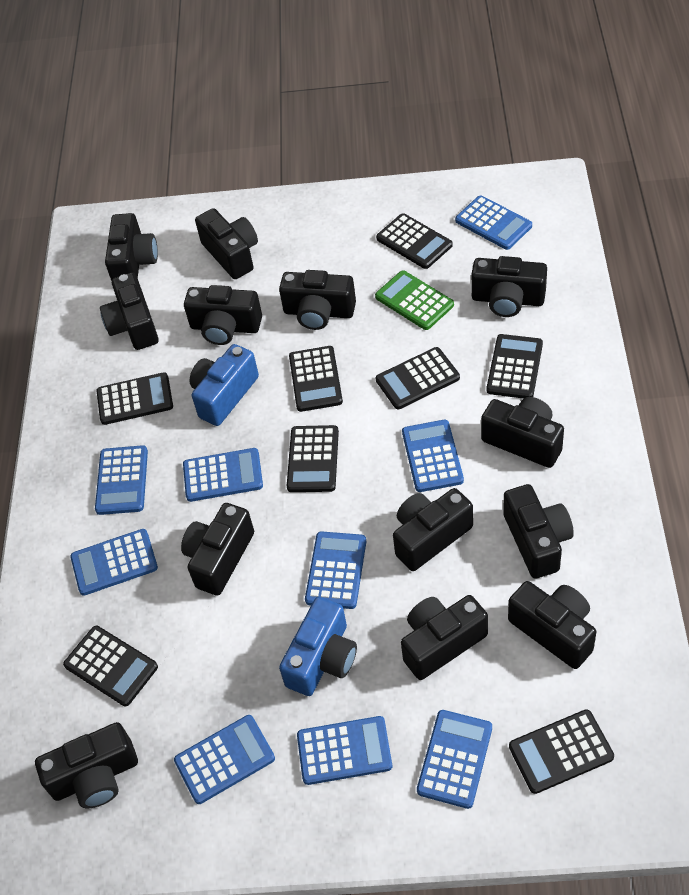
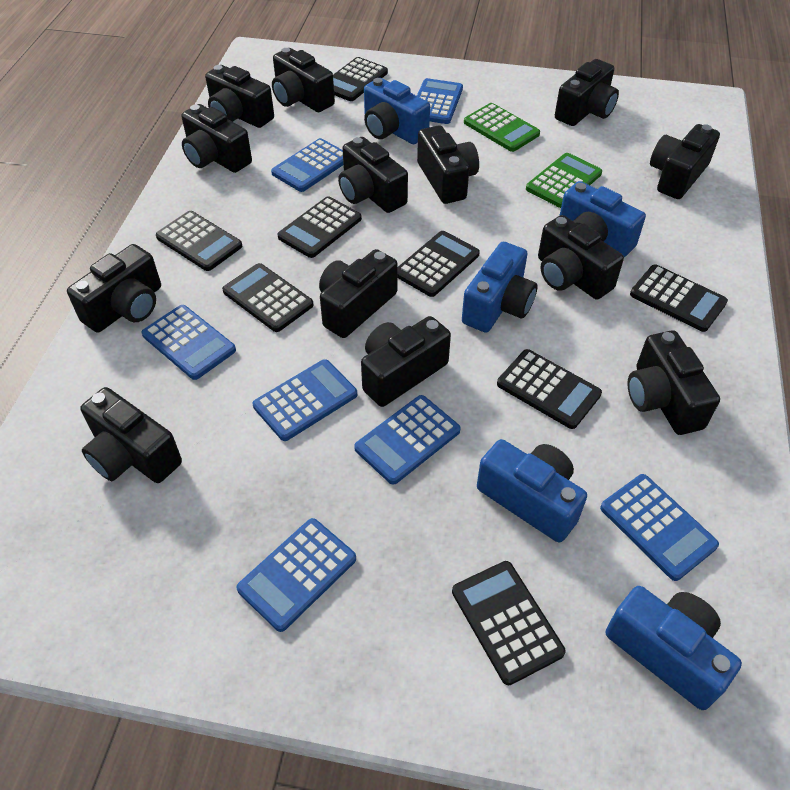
blue calculator: [70,529,158,596] [95,445,148,515] [174,715,275,804] [183,448,263,502] [297,716,392,785] [305,531,366,609] [402,420,464,492] [417,710,492,809] [455,195,532,250] = 9 -> [142,305,236,380] [236,518,356,632] [253,359,357,441] [271,138,343,192] [354,395,461,485] [417,78,463,124] [600,474,719,581] = 7
blue camera: [190,344,259,426] [279,597,357,696] = 2 -> [364,78,430,144] [462,242,538,333] [477,439,587,543] [559,181,646,257] [605,586,742,710] = 5
green calculator: [375,270,454,330] = 1 -> [464,103,540,152] [526,153,602,208] = 2

